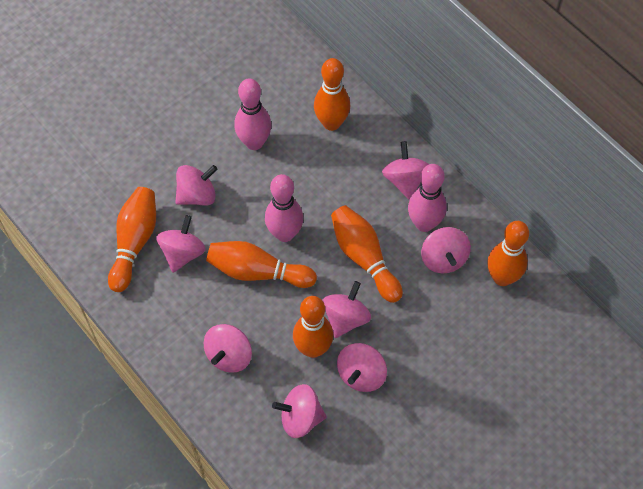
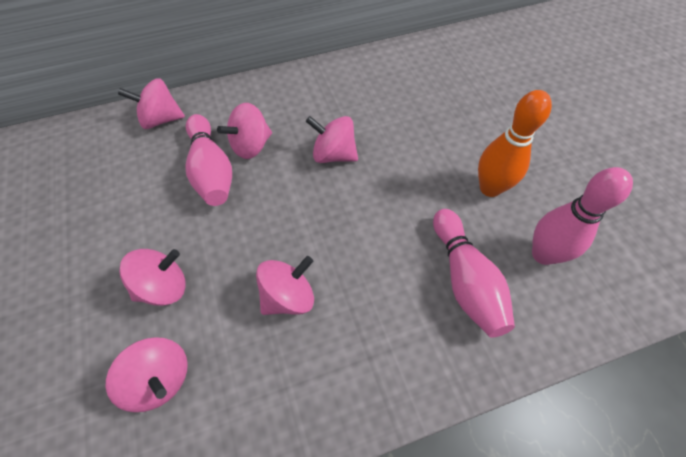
orange bowling pin: [108,187,156,292] [206,241,317,288] [293,296,333,358] [314,58,350,131] [331,205,403,303] [487,221,529,286] = 6 -> [478,90,552,197] = 1
pink spinning top: [156,215,206,273] [175,165,218,206] [204,324,252,373] [272,384,327,438] [323,281,371,338] [337,343,387,392] [382,141,429,199] [421,227,471,273] = 8 -> [106,337,188,412] [118,78,185,129] [119,249,186,306] [217,103,272,159] [256,256,314,315] [306,116,358,163] = 6

